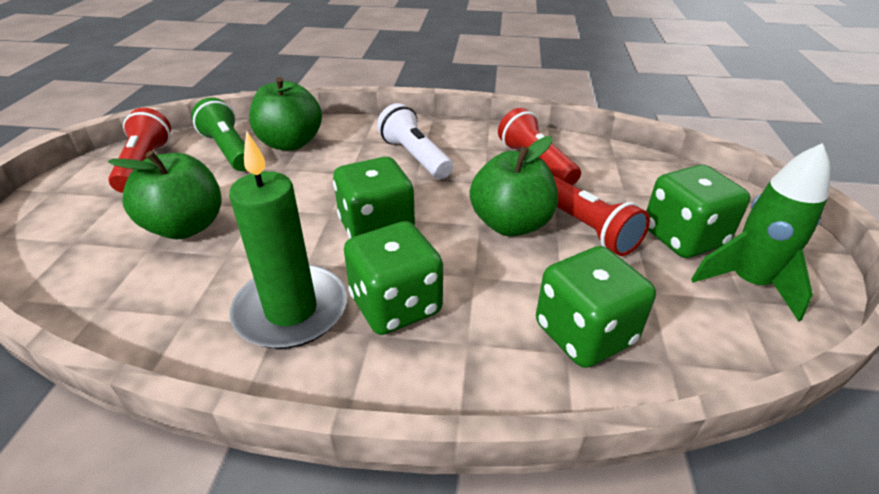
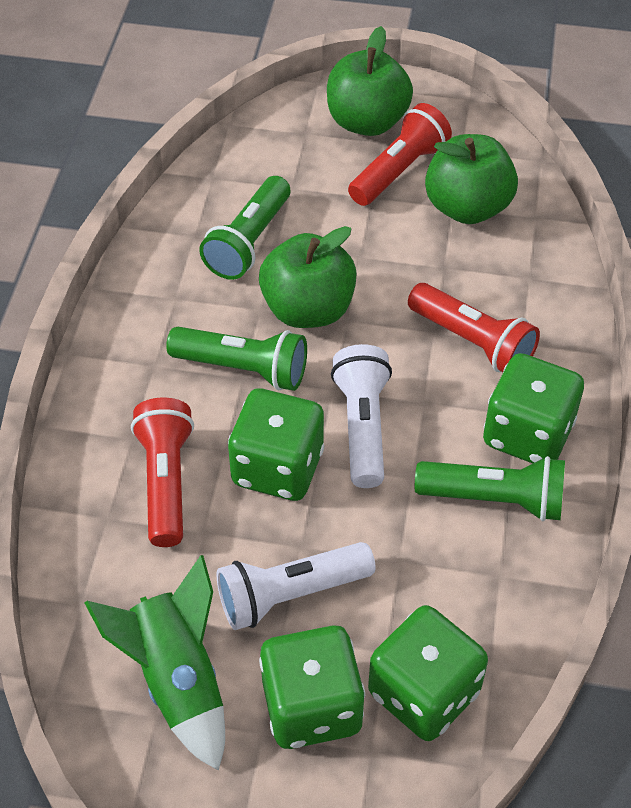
green candle: [229,131,347,349] = 1 -> none = 0
green flashlight: [191,97,246,171] = 1 -> [166,327,307,391] [199,176,290,280] [415,456,565,521] = 3
white flashlight: [377,103,453,179] = 1 -> [217,542,376,630] [331,344,392,488] = 2

